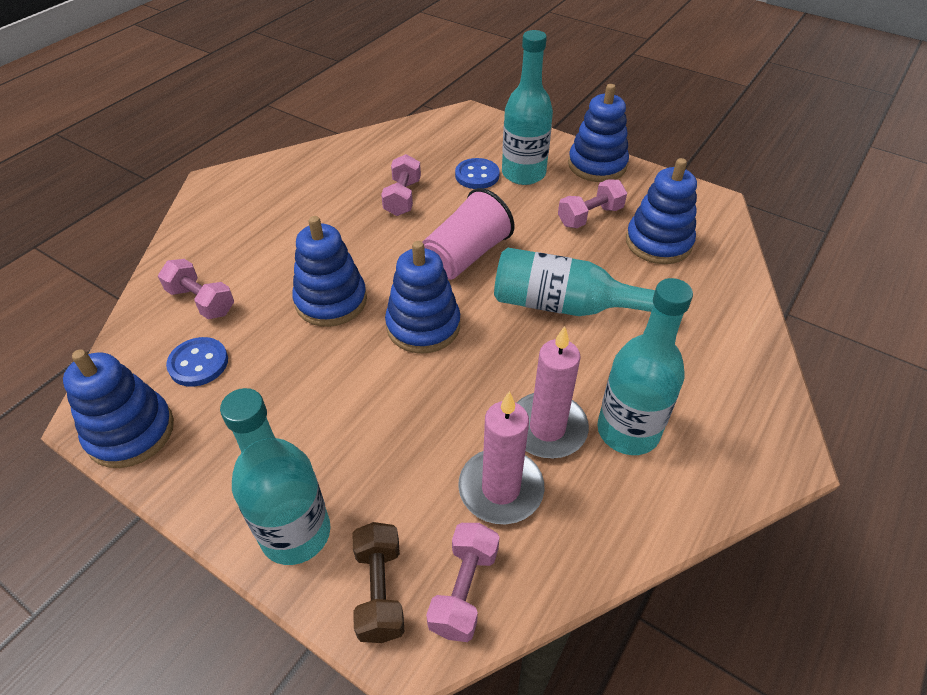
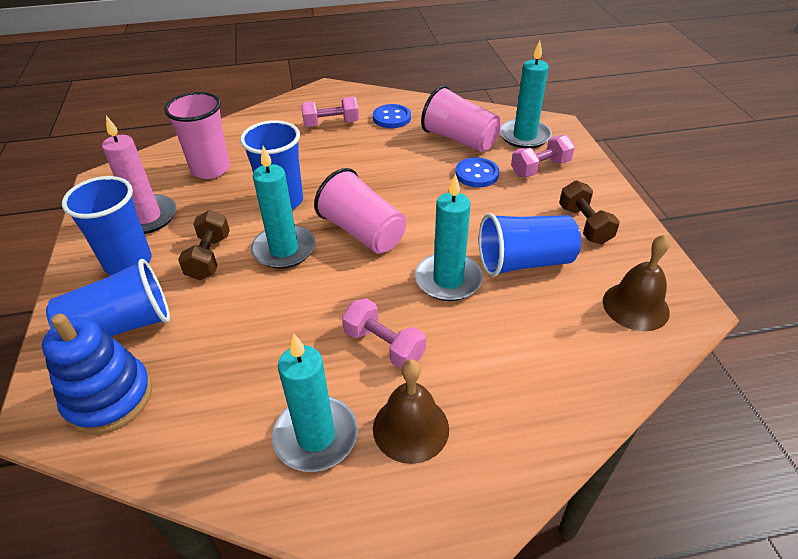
blue cup: none = 0 -> [46,259,170,337] [62,176,152,275] [240,120,303,210] [479,213,581,277] = 4
blue stacking toy: [63,349,174,468] [292,216,367,327] [385,241,460,353] [568,84,629,182] [626,158,697,264] = 5 -> [42,314,152,434] = 1
brown bell: none = 0 -> [373,359,449,464] [603,235,670,331] = 2
brown dumbbell: [352,522,404,643] = 1 -> [178,210,230,280] [559,180,620,244] = 2
pink candle: [458,391,545,524] [517,326,589,458] = 2 -> [102,116,176,234] = 1
pink cup: [423,188,514,280] = 1 -> [164,92,230,179] [314,168,406,254] [421,86,501,152] = 3
pink dumbbell: [158,259,234,319] [381,154,421,216] [426,523,500,642] [558,179,627,228] = 4 -> [301,96,359,127] [342,298,426,370] [511,135,575,177] = 3
turquoise bottle: [220,388,331,565] [494,248,655,316] [502,30,553,185] [597,278,693,455] = 4 -> none = 0
turquoise candle: none = 0 -> [251,146,315,269] [272,333,358,472] [415,173,483,301] [500,41,552,148] = 4

